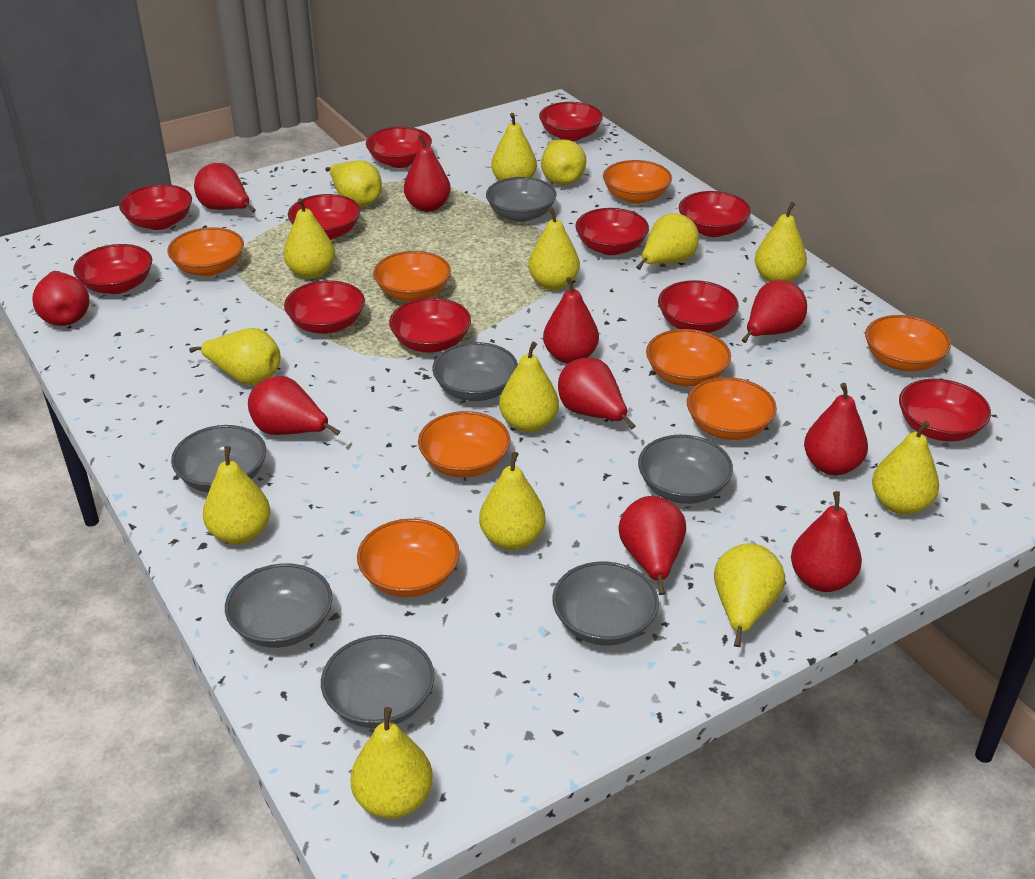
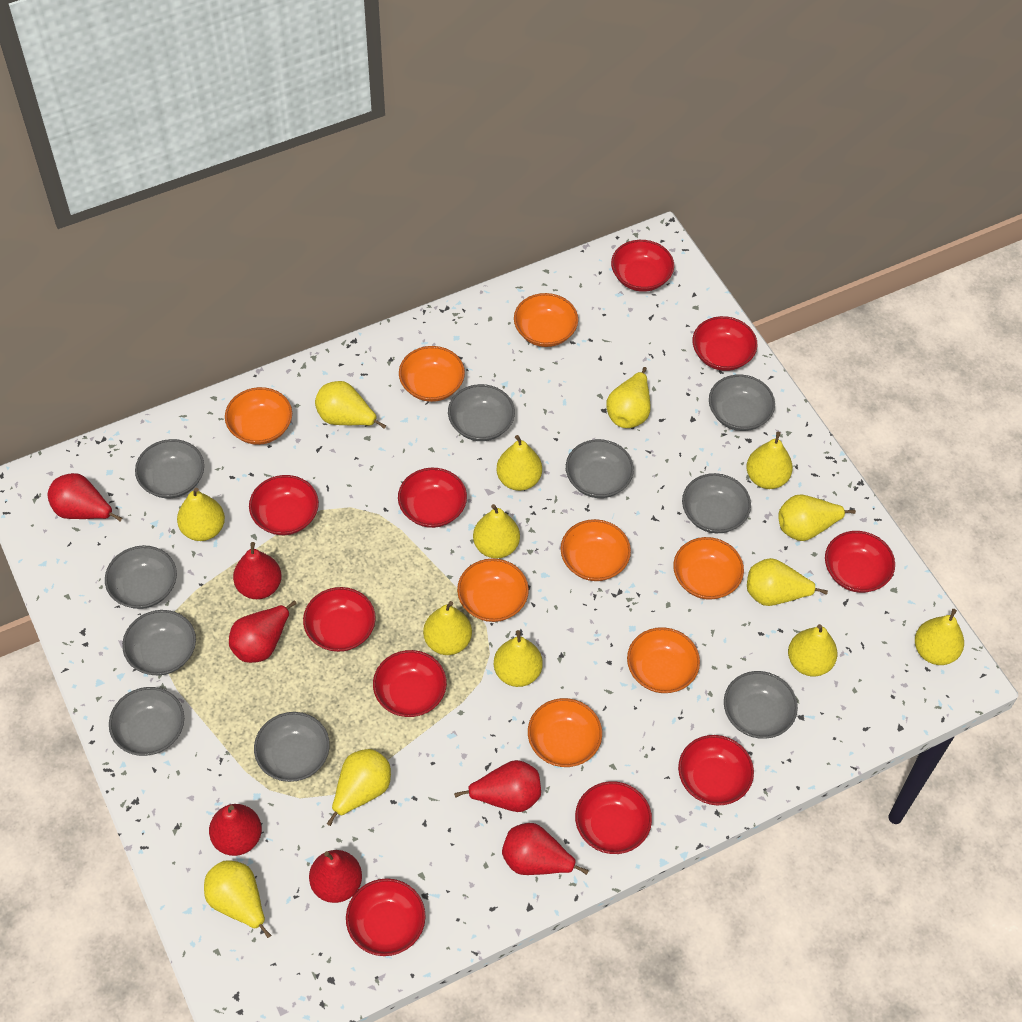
grey bowl: [171,425,266,492] [225,563,332,648] [321,635,434,728] [432,342,518,401] [486,177,557,222] [552,562,659,646] [638,435,733,504] = 7 -> [105,546,177,609] [109,687,184,756] [122,610,196,676] [135,439,204,498] [254,712,330,782] [448,384,515,441] [566,439,634,498] [682,473,751,533] [709,374,775,431] [724,671,798,739] = 10
red bowl: [73,244,152,294] [119,184,192,230] [284,280,365,334] [288,194,360,240] [366,127,432,168] [389,298,471,353] [539,102,603,141] [575,208,649,255] [658,280,739,333] [679,191,751,237] [899,379,991,442] = 11 -> [249,475,319,535] [303,587,376,652] [346,878,426,956] [373,650,447,717] [398,468,467,528] [575,781,652,854] [611,240,674,292] [678,735,754,805] [692,316,757,371] [825,531,895,593] = 10
red pear: [32,271,90,326] [194,163,256,213] [248,376,341,436] [404,134,451,212] [543,277,599,364] [558,358,635,429] [618,496,686,595] [742,280,807,343] [791,491,862,592] [804,383,868,475] = 10 -> [48,473,122,521] [209,804,262,856] [229,601,297,663] [233,542,282,599] [309,850,362,903] [454,760,541,812] [502,823,589,875] = 7

